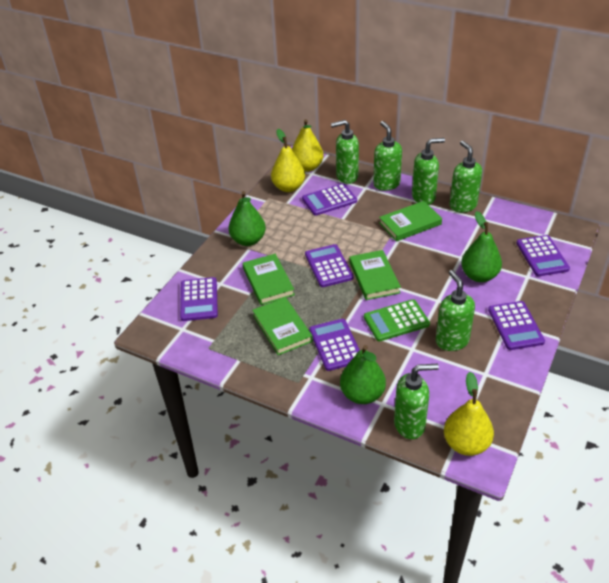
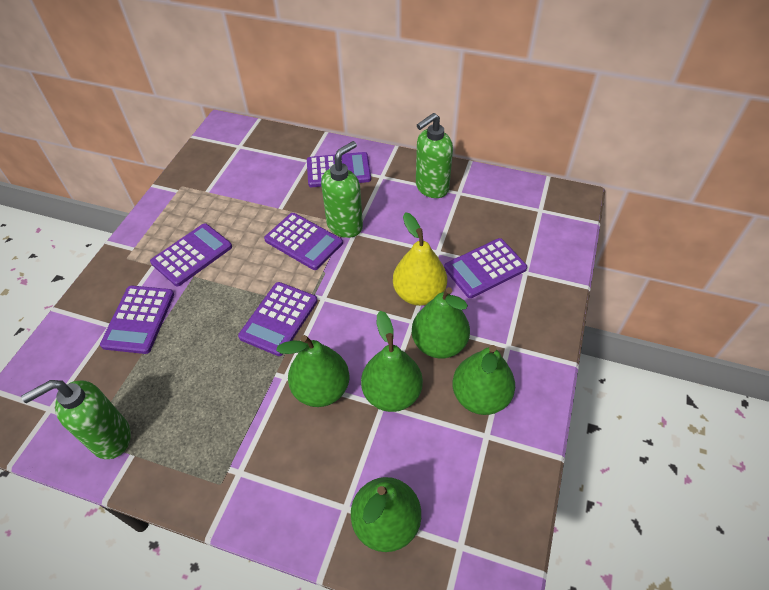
green book: [243,254,295,305] [252,297,313,355] [349,250,401,300] [379,201,442,242] = 4 -> none = 0
green calculator: [364,299,430,342] = 1 -> none = 0
green pear: [228,191,266,246] [340,345,386,404] [461,211,502,282] = 3 -> [276,335,350,407] [351,477,421,552] [361,311,423,412] [412,287,470,359] [452,345,515,415] = 5
green soap dispenser: [331,120,359,184] [373,121,402,191] [394,364,439,439] [412,138,445,205] [436,270,475,351] [450,141,482,213] = 6 -> [21,380,131,459] [321,141,363,238] [416,113,453,198] = 3
yellow pear: [271,129,305,192] [292,119,324,172] [444,372,494,456] = 3 -> [393,212,447,306] = 1

